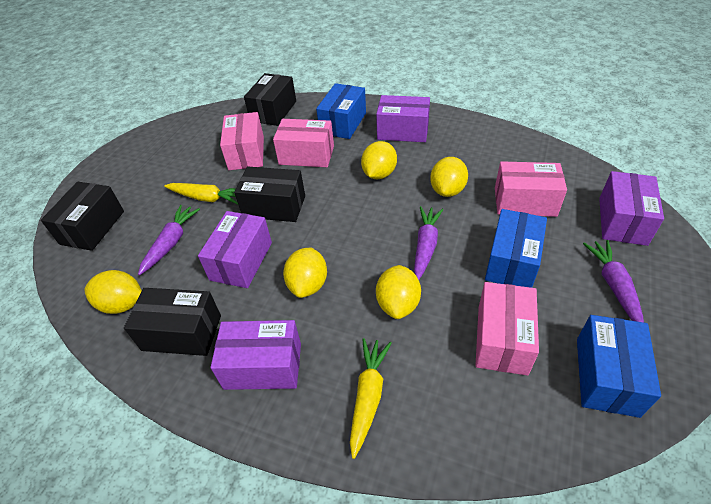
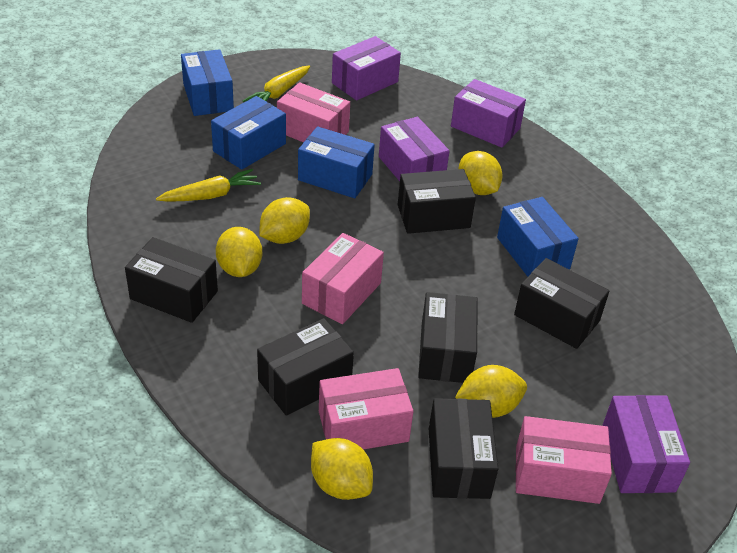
black box: [41,182,124,251] [124,288,221,356] [234,167,305,222] [244,73,296,126] = 4 -> [125,237,218,323] [257,318,354,415] [398,169,476,234] [418,292,478,383] [429,398,499,499] [514,258,609,349] = 6
blue box: [316,83,366,139] [485,209,547,288] [577,315,661,418] = 3 -> [181,49,234,116] [211,96,286,170] [298,126,375,198] [497,197,579,277] = 4
purple carrot: [138,205,200,275] [414,206,443,280] [583,240,644,322] = 3 -> none = 0

